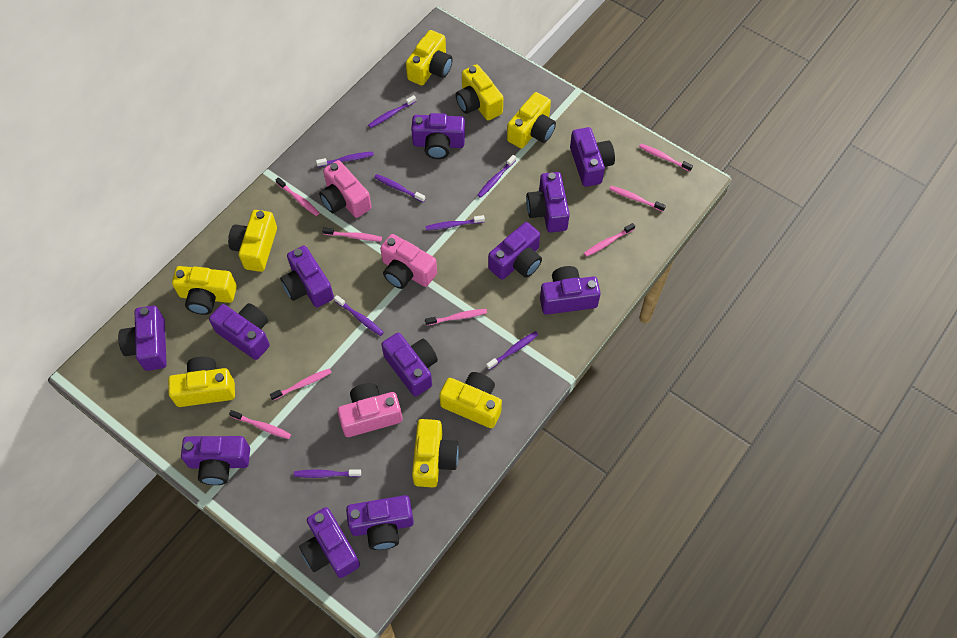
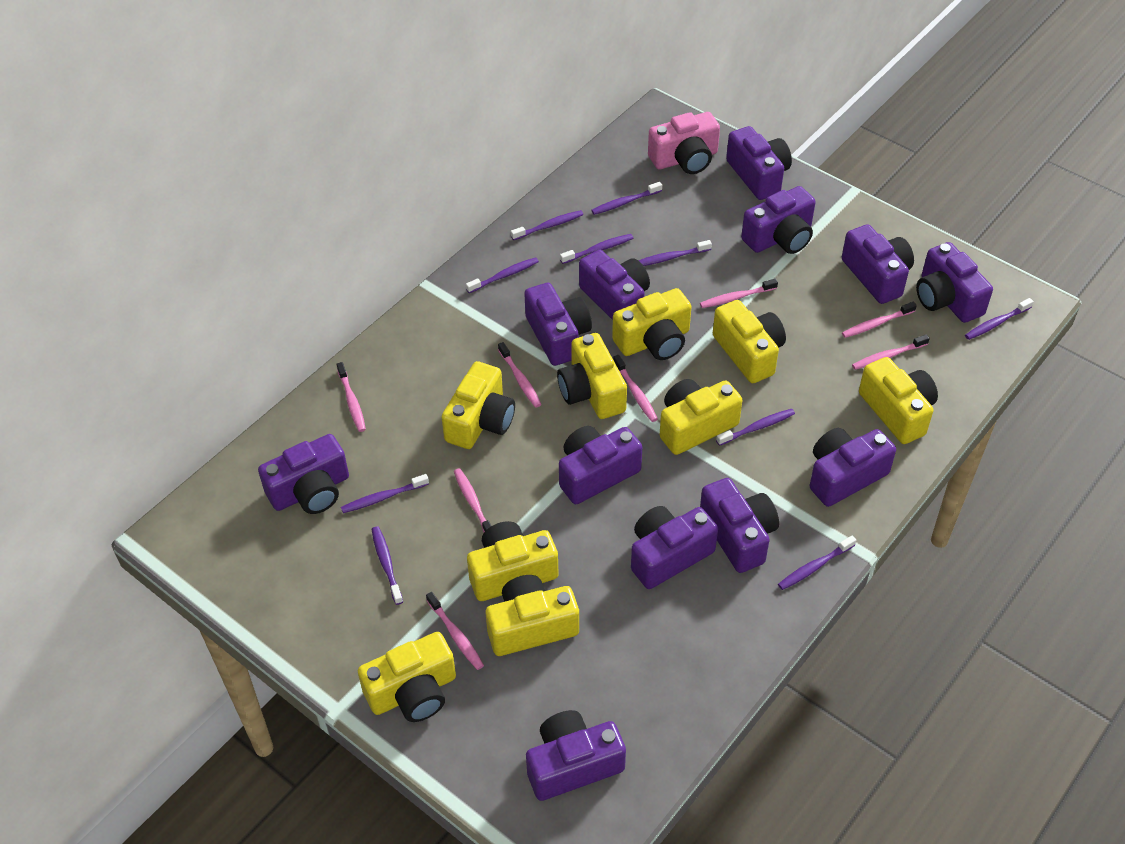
pink camera: [319,160,372,218] [337,383,402,437] [380,234,437,289] = 3 -> [648,112,720,174] = 1
purple toothbrush: [294,469,361,478] [316,152,374,167] [334,295,384,336] [368,95,416,128] [374,174,425,202] [425,215,485,230] [477,155,516,198] [486,331,538,370] = 8 -> [341,474,429,513] [372,526,403,605] [466,257,539,293] [511,210,583,240] [560,234,633,264] [591,182,662,215] [638,240,712,266] [716,409,795,446] [778,536,856,590] [965,298,1034,340] = 10
yellow camera: [168,357,235,407] [172,266,237,315] [228,210,277,272] [406,30,453,85] [412,419,459,487] [439,372,502,428] [456,64,503,121] [507,92,556,149] = 8 -> [358,632,456,722] [442,361,515,449] [467,521,559,601] [486,575,579,656] [557,333,627,419] [612,288,691,360] [660,379,743,455] [713,300,786,383] [859,357,938,444] = 9

